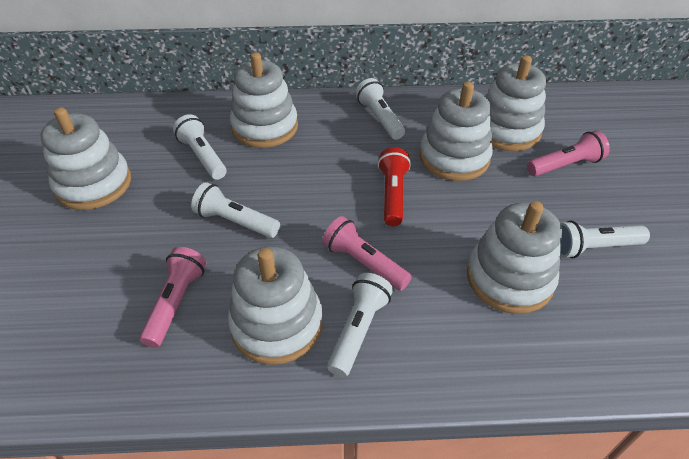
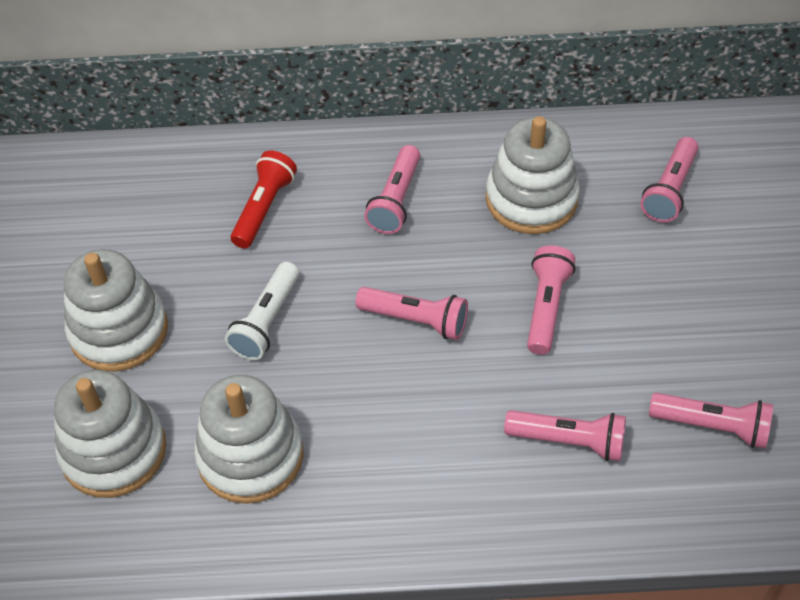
pink flashlight: [139,247,207,348] [322,216,412,291] [527,130,610,177] = 3 -> [356,287,468,340] [364,145,420,234] [504,410,626,461] [527,246,575,355] [640,137,699,223] [649,393,773,449] = 6
white flashlight: [173,114,226,180] [191,182,280,238] [327,273,393,377] [355,78,405,140] [560,221,650,258] = 5 -> [225,262,299,360] = 1
white stacking toy: [40,107,131,210] [228,246,323,365] [230,52,298,148] [419,82,493,181] [467,201,562,314] [485,55,546,151] = 6 -> [54,370,166,498] [64,249,168,371] [194,375,304,504] [486,116,580,234] = 4

